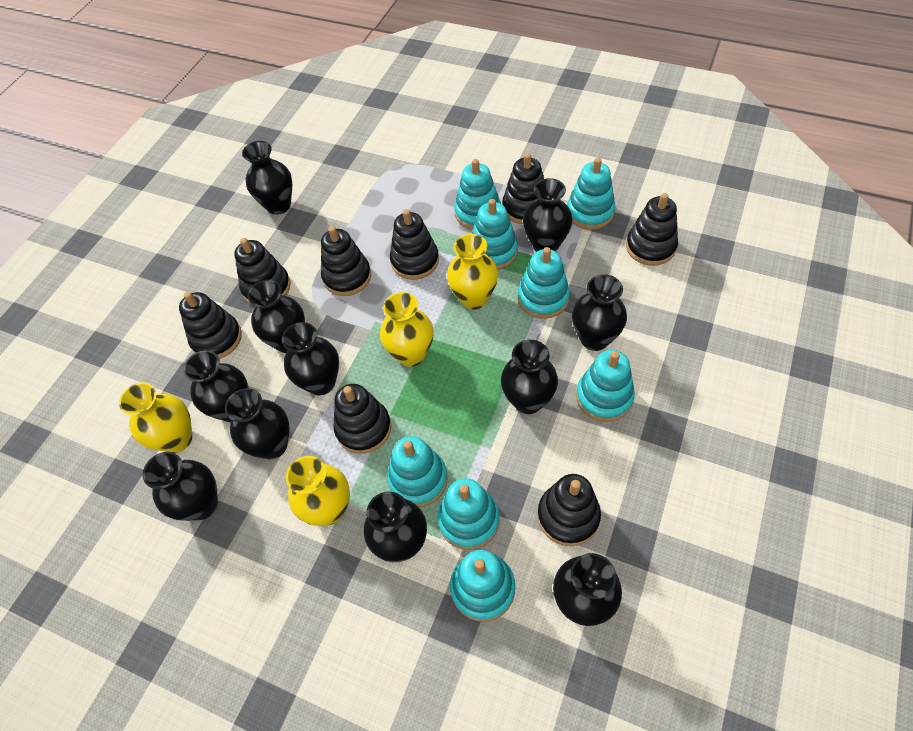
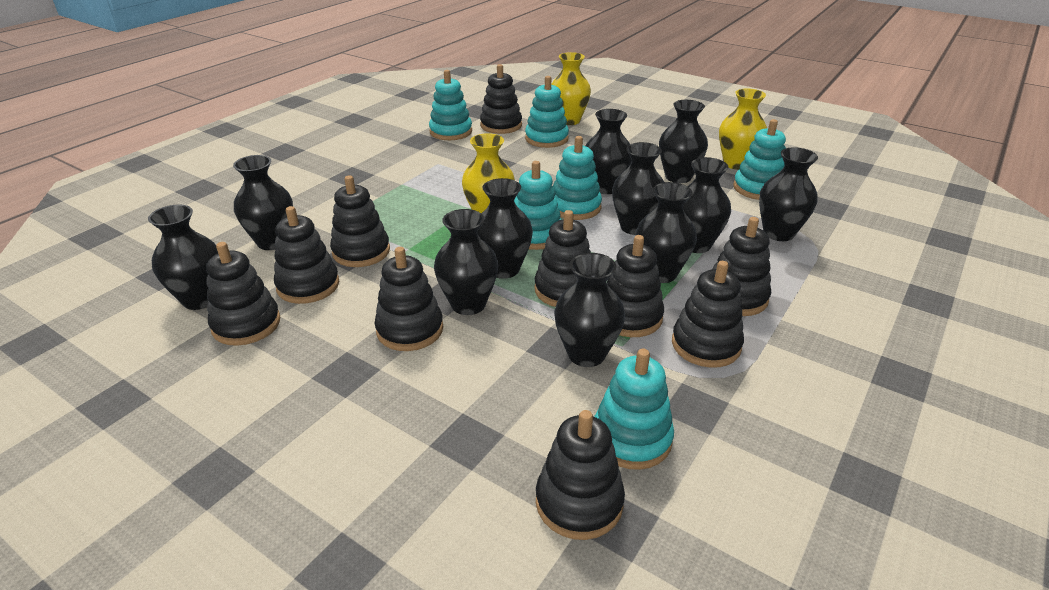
black stacking toy: [179,292,242,359] [234,238,291,304] [321,226,371,296] [334,384,392,454] [390,209,439,280] [503,153,544,224] [537,474,601,546] [626,193,678,266] = 8 -> [206,242,280,346] [274,206,339,304] [330,175,390,267] [375,247,443,351] [480,64,522,134] [534,210,591,307] [536,410,625,540] [607,235,664,337] [672,261,744,368] [713,217,771,316] = 10
turquoise stacking toy: [387,436,448,507] [438,478,500,550] [450,550,515,622] [454,159,501,229] [472,199,518,270] [518,247,570,319] [567,158,615,230] [576,350,635,422] = 8 -> [429,70,472,140] [514,161,561,250] [525,76,569,148] [553,136,602,220] [594,349,674,470] [733,119,786,200] = 6
yellow vase: [119,382,192,453] [286,456,350,526] [380,292,434,367] [447,234,498,310] = 4 -> [462,133,515,213] [551,52,591,125] [719,89,767,170] = 3

